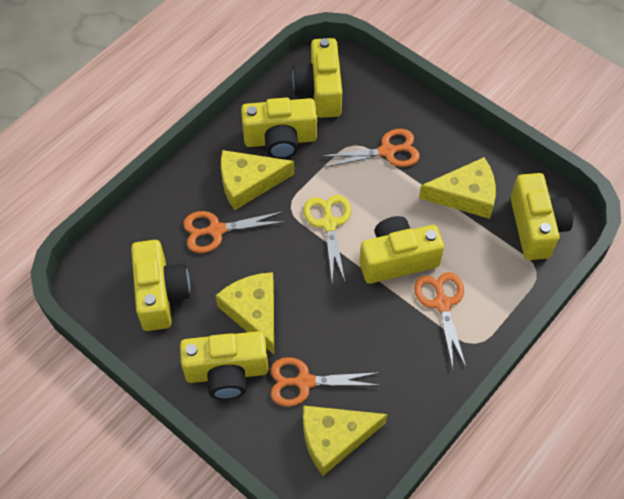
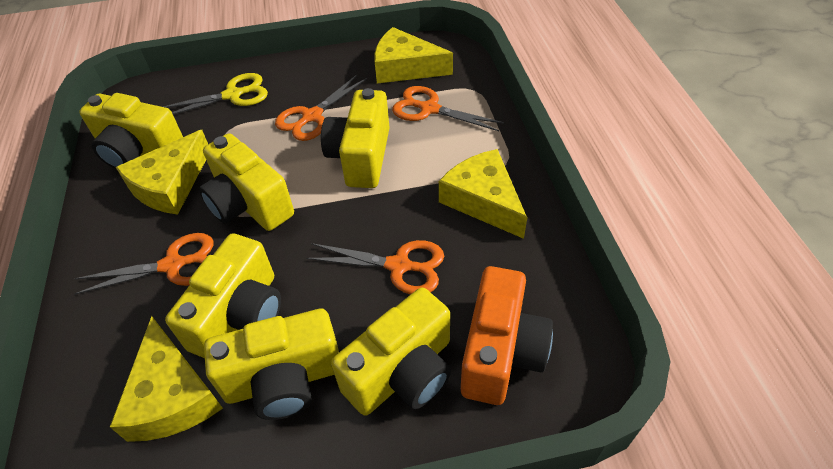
orange camera: none = 0 -> [461,266,553,405] = 1

